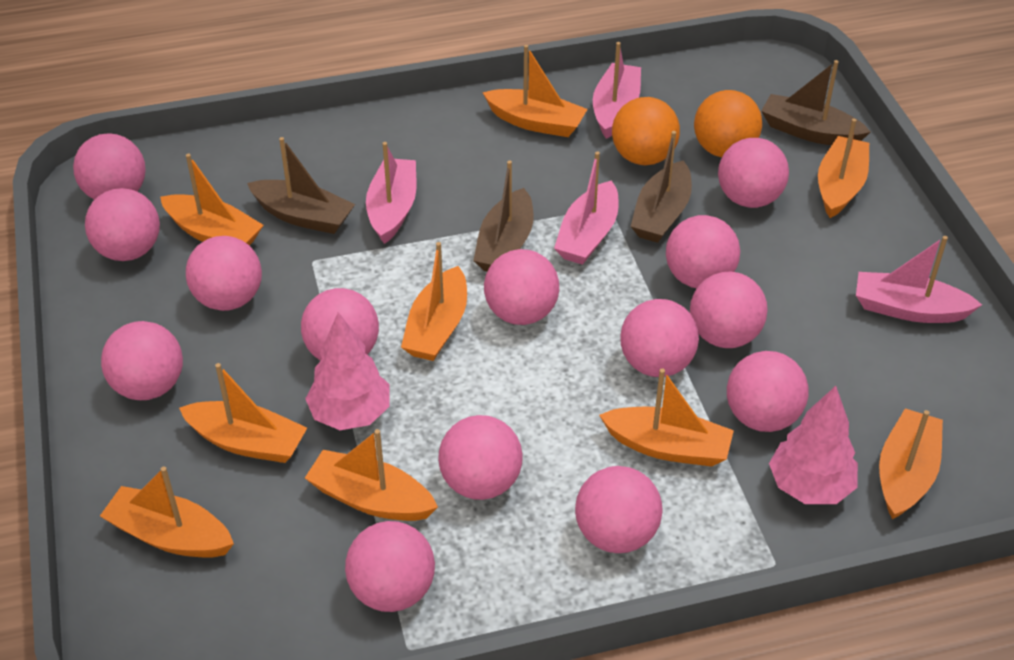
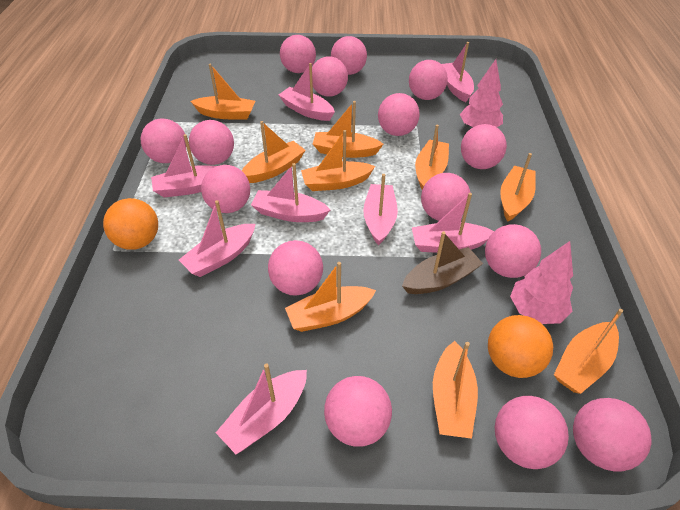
brown boat: [247,137,355,234] [473,160,534,271] [631,131,692,243] [761,60,870,145] = 4 -> [402,231,483,294] = 1
pink ball: [73,133,146,200] [85,188,160,261] [101,321,183,400] [186,236,262,311] [301,288,379,361] [345,521,435,612] [438,415,523,500] [484,249,559,325] [575,466,662,553] [620,299,699,377] [666,215,740,288] [690,272,768,348] [718,138,789,208] [727,351,809,432] = 14 -> [141,119,186,163] [189,120,234,165] [201,165,250,213] [268,240,323,296] [280,35,316,73] [312,56,348,97] [324,376,392,447] [331,36,367,75] [378,93,420,136] [409,60,448,100] [421,173,470,221] [461,124,507,169] [485,224,541,278] [495,396,569,469] [573,398,651,471] = 15
pink boat: [366,142,416,244] [554,151,619,265] [593,42,641,139] [856,236,982,323] = 4 -> [151,134,216,197] [179,200,255,277] [216,363,307,454] [251,163,330,222] [278,63,335,121] [363,174,398,245] [412,193,494,253] [441,42,474,102] = 8

